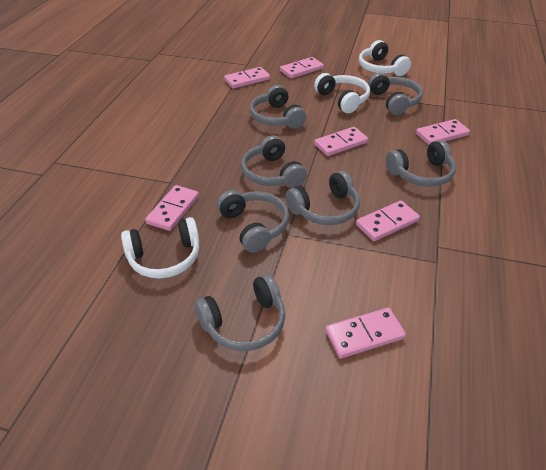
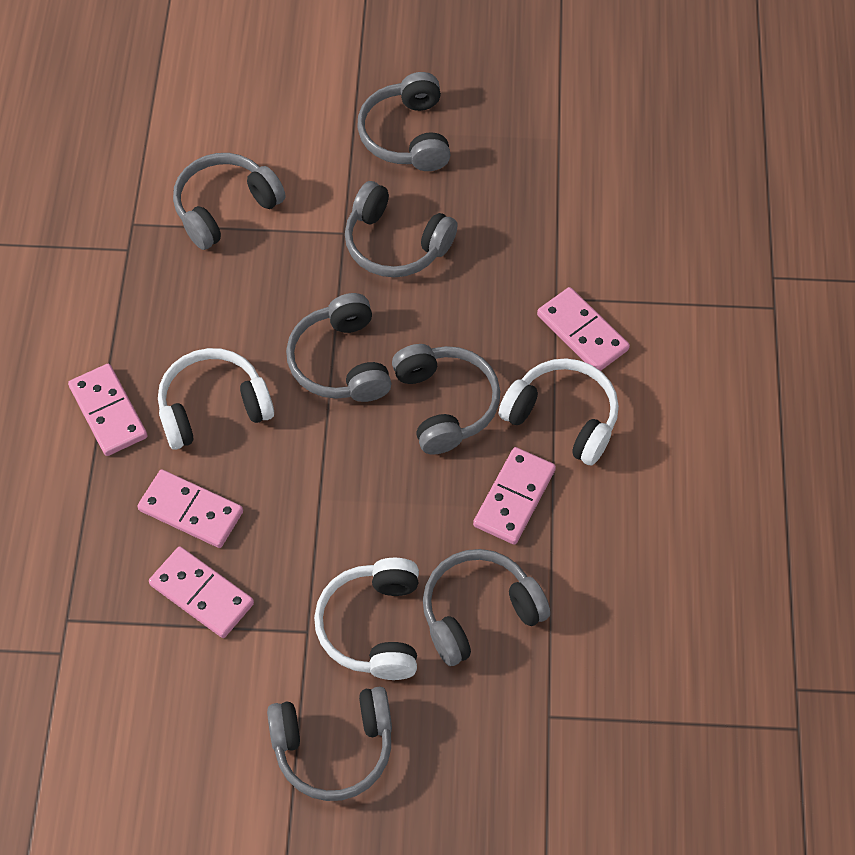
pink domino: [145,185,199,231] [224,67,270,89] [280,57,324,79] [314,127,368,156] [325,308,406,359] [356,200,420,241] [416,119,470,145] = 7 -> [68,364,148,456] [137,470,243,548] [149,546,254,638] [473,447,556,545] [537,287,630,371] = 5

